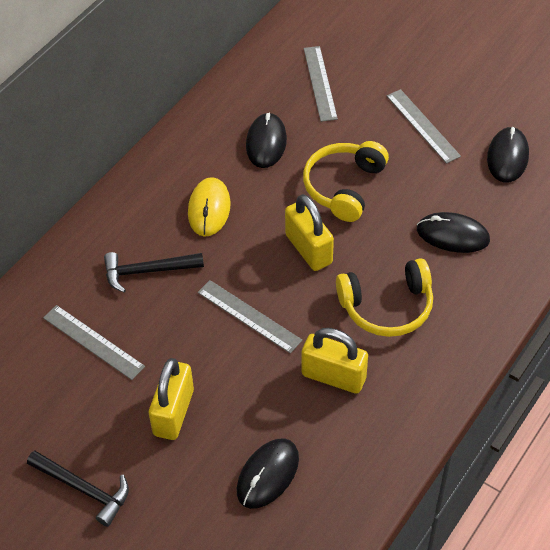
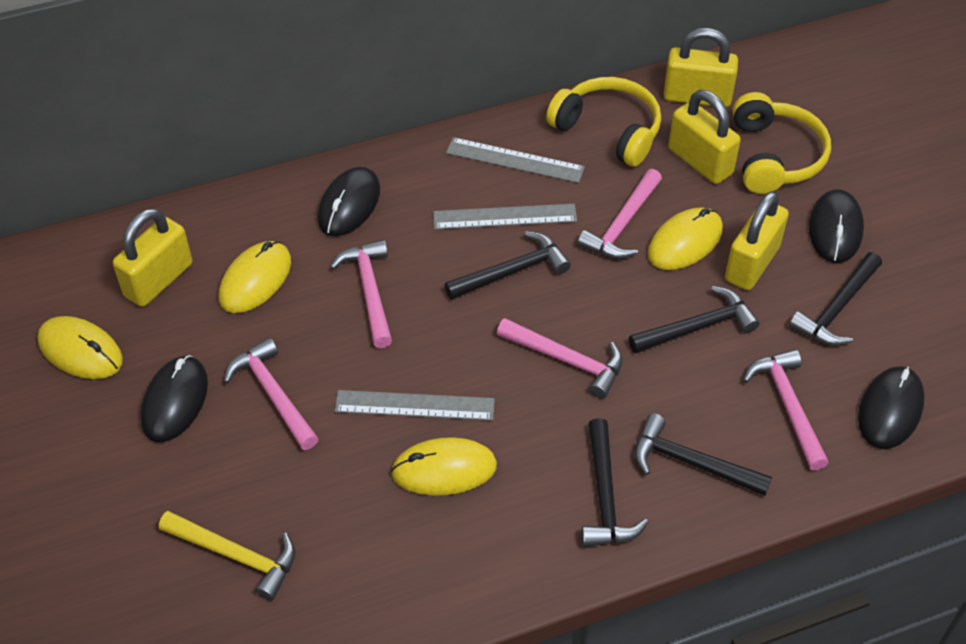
black hammer: [27,450,129,527] [104,252,204,293] = 2 -> [445,231,571,300] [581,418,648,547] [629,286,759,354] [635,413,772,496] [789,252,882,346] = 5
grey ruler: [43,305,145,380] [197,280,302,354] [304,46,338,122] [387,89,461,164] = 4 -> [335,390,495,421] [433,204,577,229] [446,137,585,183] = 3
pink hammer: none = 0 -> [224,338,319,450] [330,240,392,348] [497,318,623,399] [577,169,662,259] [743,349,829,471] = 5
yellow hammer: none = 0 -> [159,511,295,601] = 1
yellow mouse: [188,177,231,237] = 1 -> [38,316,123,379] [219,241,291,313] [391,437,497,496] [648,207,723,270] = 4
yellow padlock: [149,358,194,440] [285,194,334,271] [302,328,368,394] = 3 -> [113,208,192,307] [663,28,738,107] [668,90,741,184] [725,191,789,290] = 4

